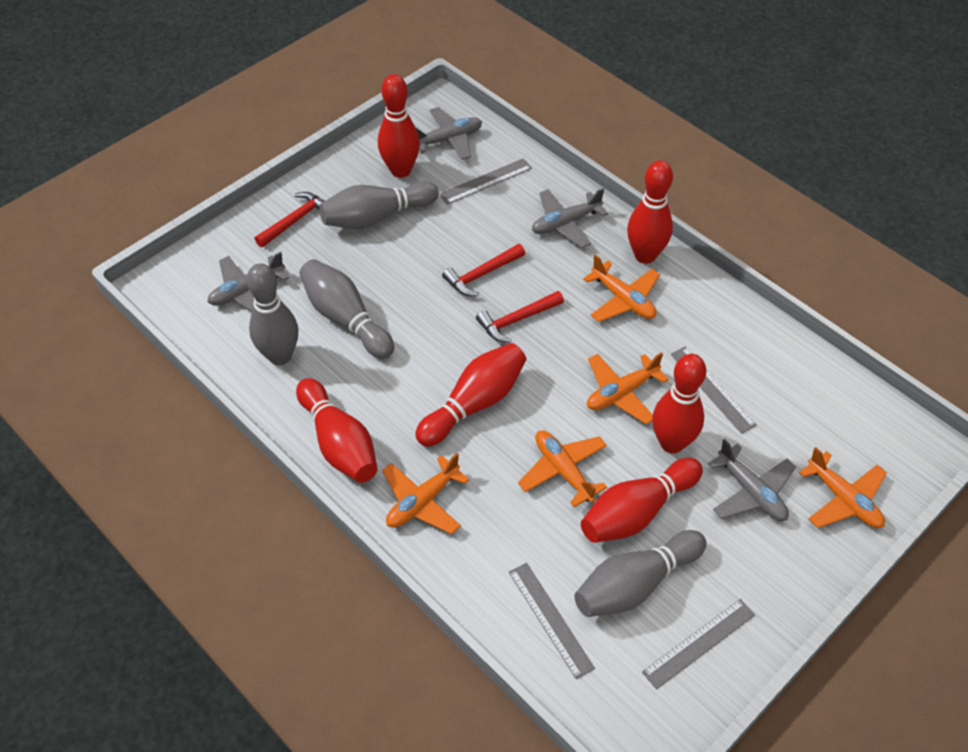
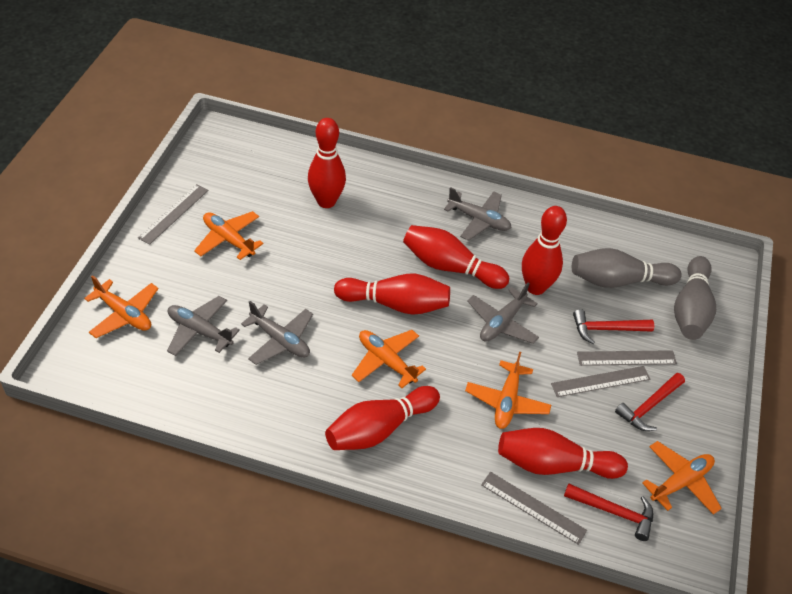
grey bowling pin: [246,263,298,365] [299,259,394,359] [319,181,439,229] [574,530,706,617] = 4 -> [572,248,682,288] [674,256,716,340] = 2

